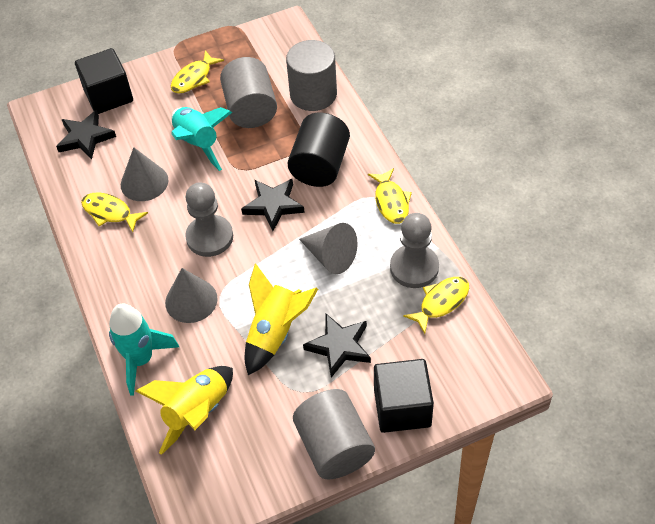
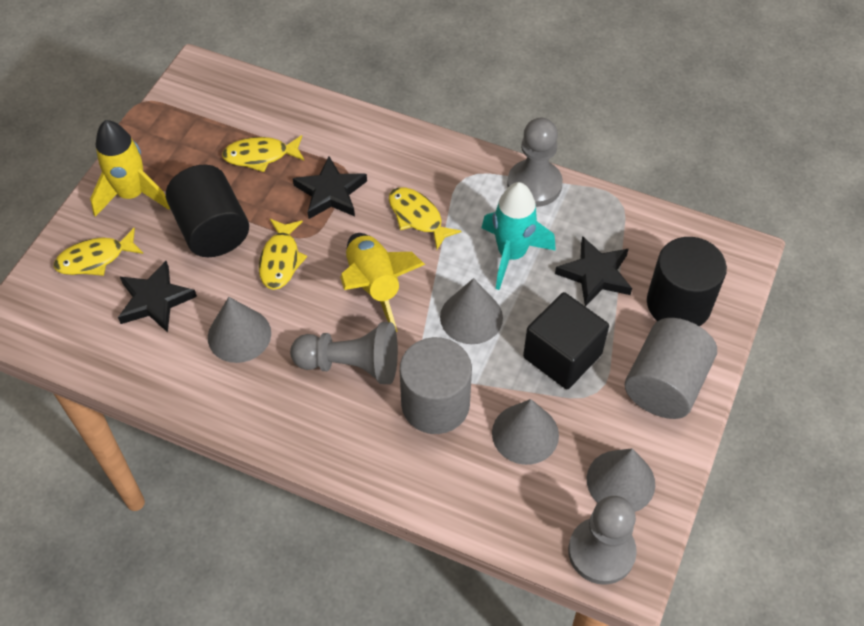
black cube: [75,48,133,114] [374,359,434,433] = 2 -> [523,292,609,389] = 1
black cylinder: [288,112,350,187] = 1 -> [166,165,249,257] [647,237,727,326] = 2
grey cone: [121,147,168,201] [165,268,218,323] [299,223,358,274] = 3 -> [208,297,271,363] [440,278,503,344] [492,399,559,465] [587,449,655,512] = 4
grey cylinder: [220,57,277,128] [286,40,337,111] [293,389,375,480] = 3 -> [400,337,472,434] [625,318,717,419] = 2
grey pawn: [185,182,233,257] [390,213,439,288] = 2 -> [290,322,398,384] [507,118,563,207] [568,496,637,585] = 3
turquoise rocket: [109,304,179,396] [171,107,232,171] = 2 -> [482,182,556,290] = 1

